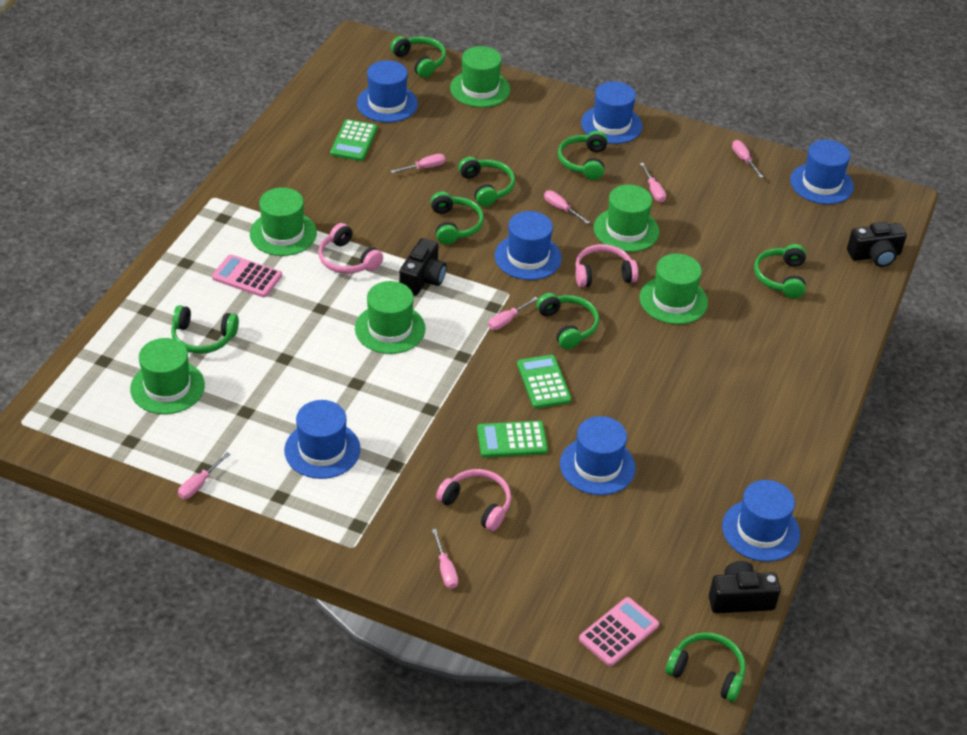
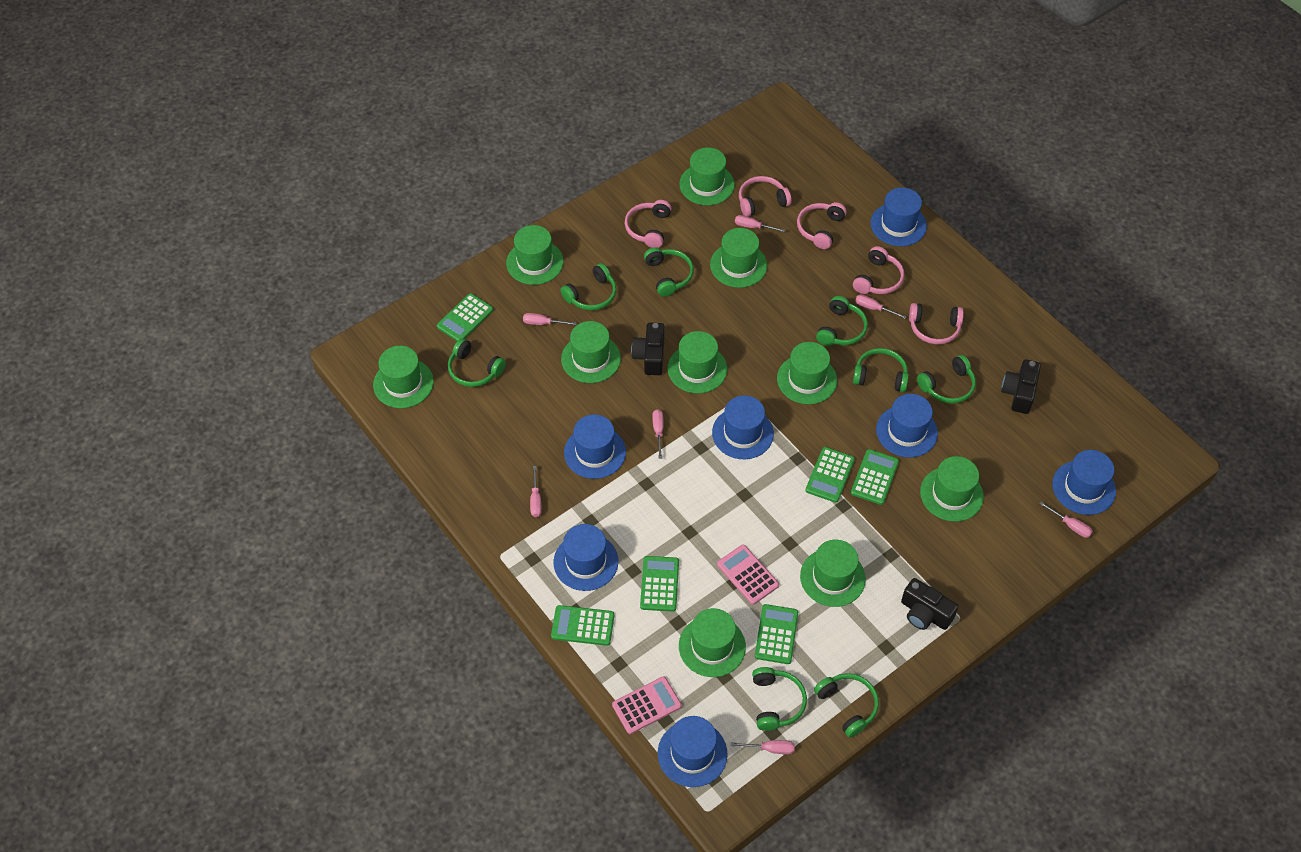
green calculator: [330,119,378,161] [477,421,548,458] [517,355,571,409] = 3 -> [437,293,493,341] [551,605,614,646] [640,556,679,612] [755,604,798,664] [805,447,855,503] [851,449,899,505] = 6
green hat: [130,338,205,414] [250,187,317,256] [355,281,425,354] [450,46,510,107] [594,184,659,252] [640,254,708,324] = 6 -> [373,346,434,408] [506,225,564,285] [561,321,621,383] [668,331,727,394] [679,147,735,205] [679,608,746,677] [710,228,767,288] [777,342,837,404] [800,540,866,607] [920,456,984,522] = 10
pink headphones: [318,223,383,274] [436,469,511,531] [575,244,638,287] = 3 -> [625,200,672,248] [739,176,792,217] [797,202,847,249] [853,246,904,294] [909,303,964,344] = 5

